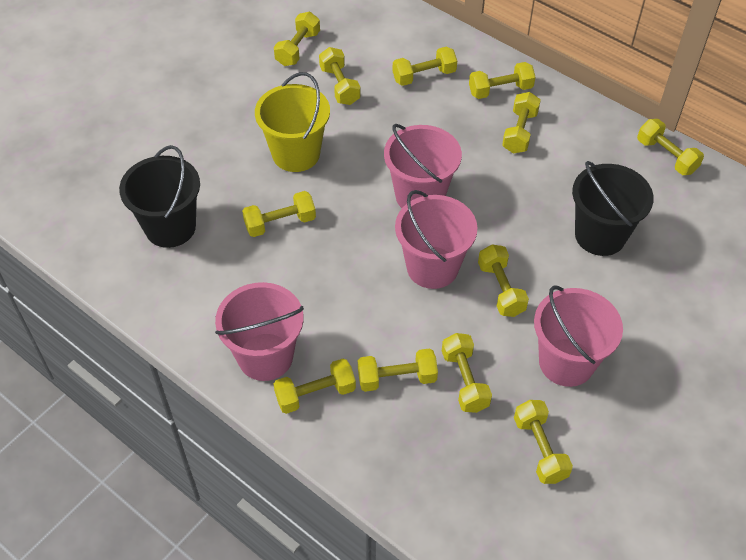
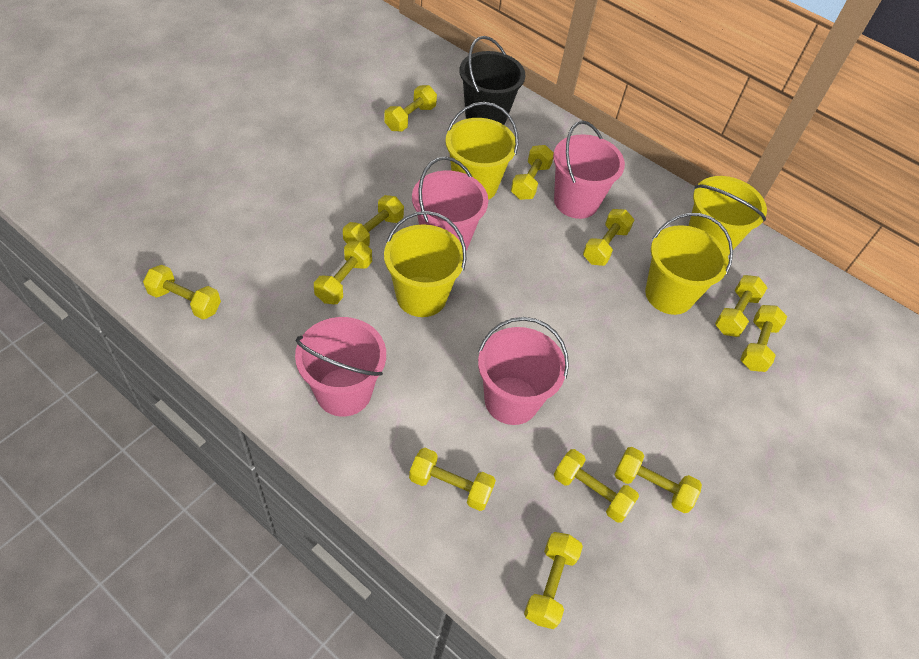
black bucket: [119,145,200,248] [572,161,654,256] = 2 -> [459,36,526,125] = 1
yellow bucket: [255,72,330,172] = 1 -> [384,211,466,317] [445,102,518,200] [645,213,733,315] [689,176,767,255] = 4

